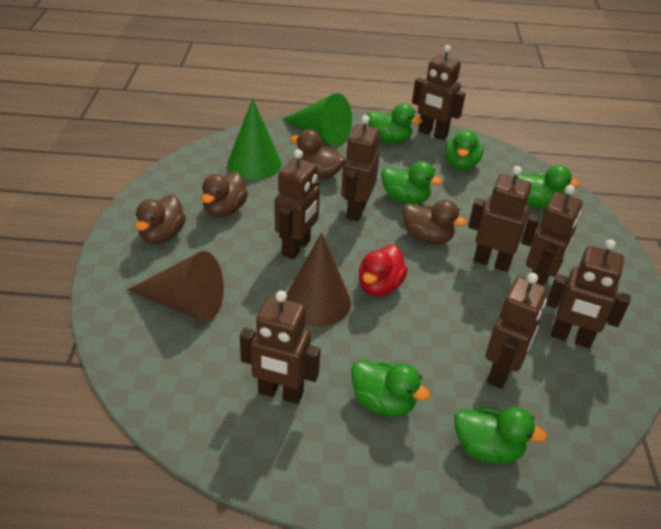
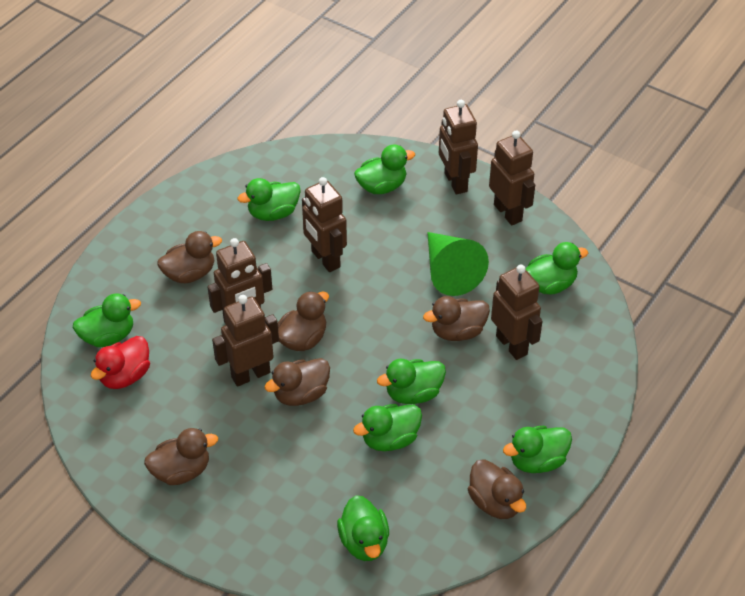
brown cone: [127,251,224,321] [286,232,351,327] = 2 -> none = 0
brown duck: [136,195,186,244] [201,172,248,217] [290,129,345,179] [403,200,467,245] = 4 -> [144,428,218,485] [157,231,222,283] [264,358,330,406] [278,291,329,351] [423,296,490,341] [468,459,526,519] = 6
brown robot: [240,291,321,404] [275,149,320,259] [341,115,380,221] [412,45,466,140] [468,166,540,272] [485,273,548,389] [526,185,583,286] [546,239,631,348] = 8 -> [207,238,272,322] [212,295,279,387] [302,177,347,272] [439,100,478,194] [489,130,535,225] [491,265,543,360] = 6
green cone: [227,98,282,180] [283,93,352,147] = 2 -> [427,232,489,296] = 1
green duck: [351,360,430,416] [367,103,422,143] [381,161,442,204] [445,129,484,170] [455,407,547,464] [517,165,580,208] = 6 -> [73,293,141,347] [237,178,301,221] [337,495,389,561] [353,404,422,451] [354,145,415,194] [377,359,446,404] [503,426,572,473] [526,242,588,294] = 8

